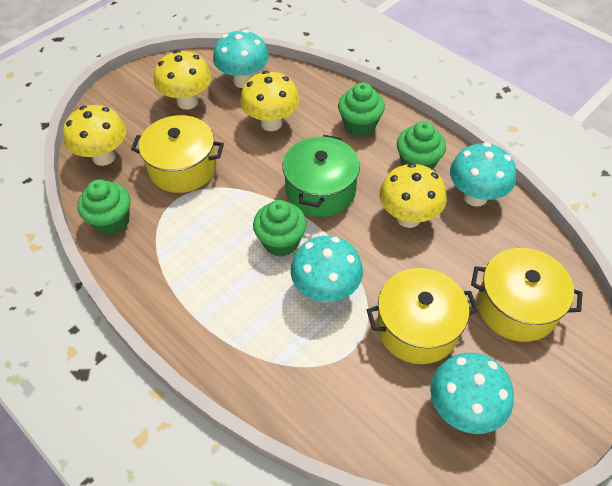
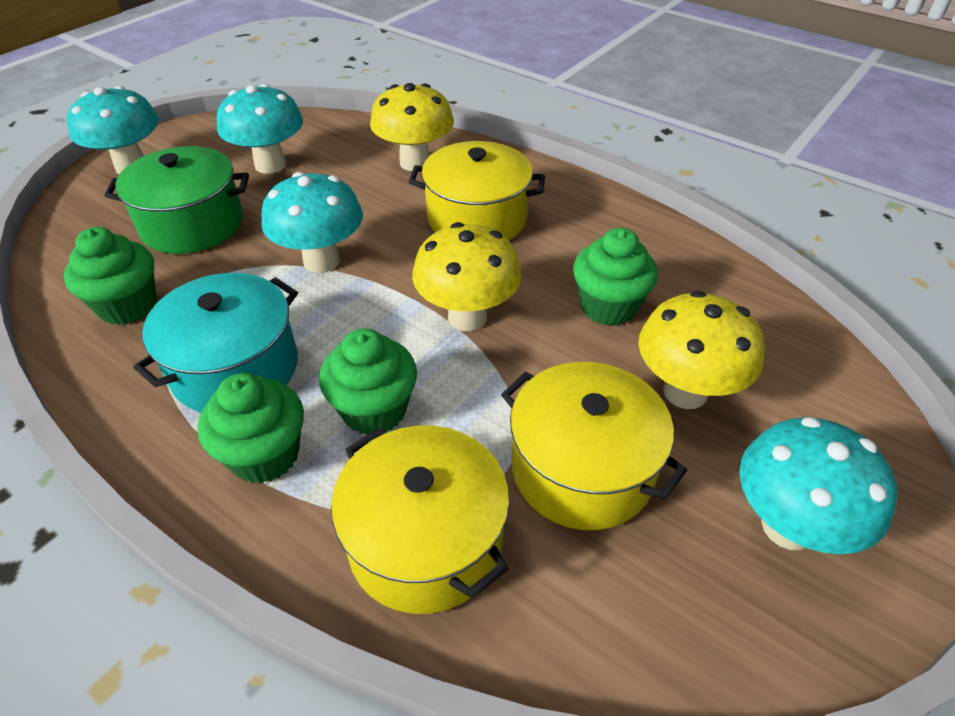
turquoise pot: none = 0 -> [133,273,298,413] = 1
yellow mushroom: [63,105,126,166] [154,50,211,110] [240,71,300,131] [379,163,447,228] = 4 -> [370,83,454,171] [412,222,522,331] [638,291,765,409] = 3

